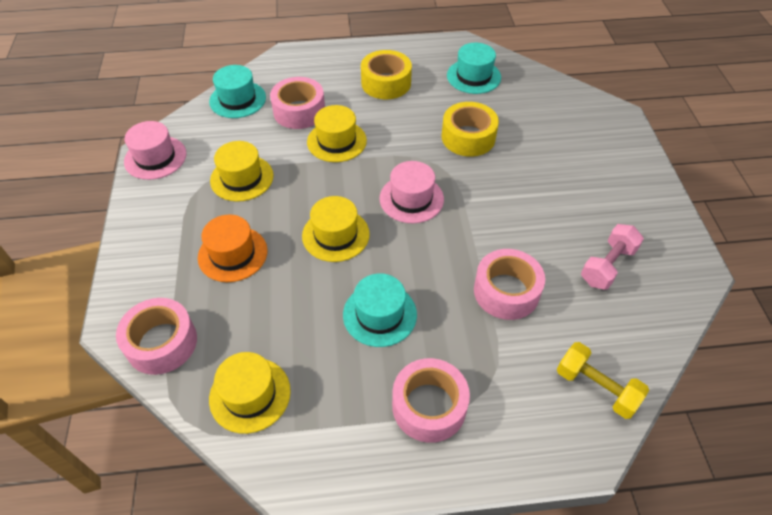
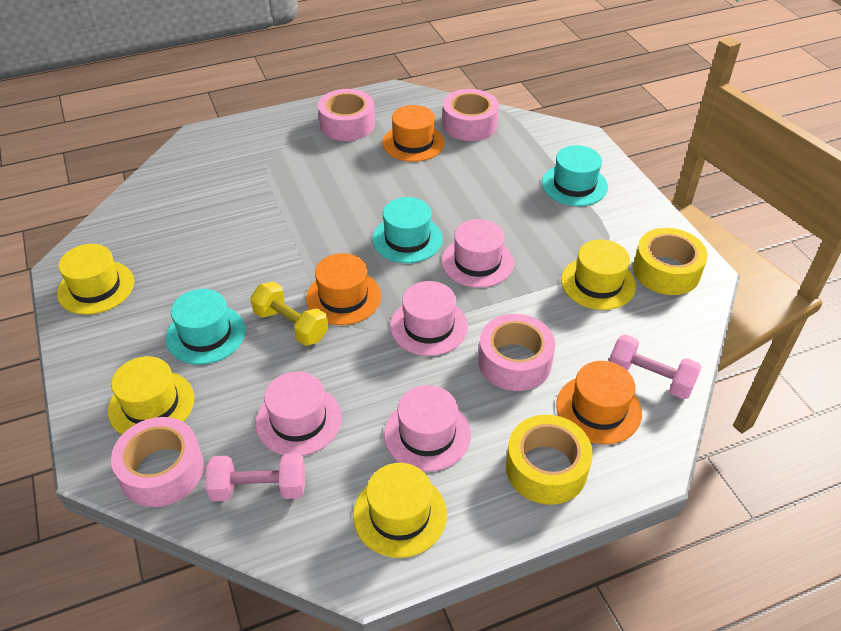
orange hat: [198,214,267,282] = 1 -> [306,253,381,325] [382,105,445,162] [556,361,642,444] = 3
pink dumbbell: [581,224,644,290] = 1 -> [205,453,305,501] [609,334,701,399] = 2
pink hat: [124,121,186,180] [380,161,444,224] = 2 -> [256,372,342,456] [384,385,471,472] [390,281,468,356] [442,219,514,288] = 4

